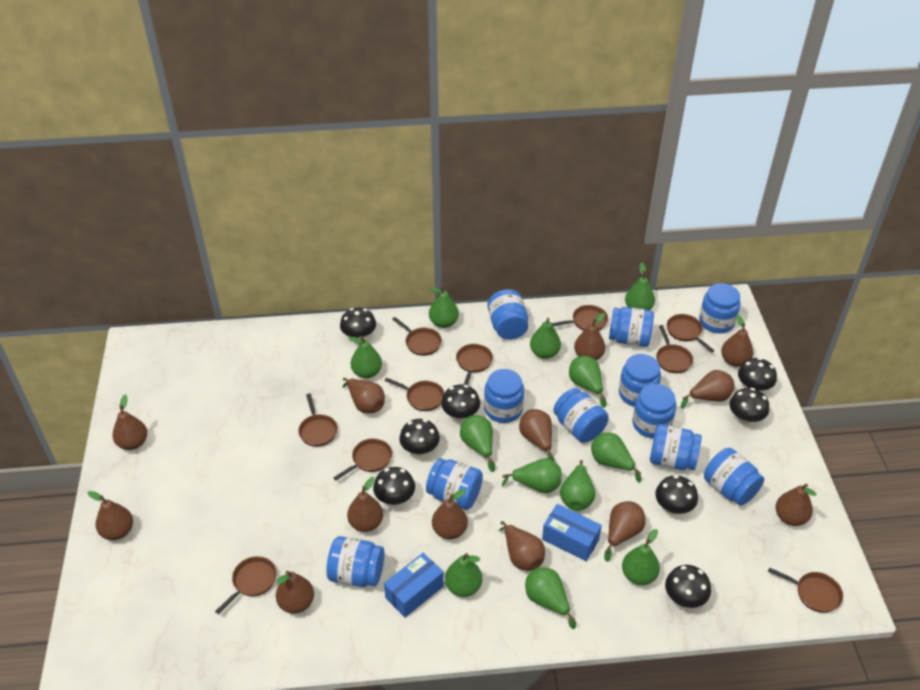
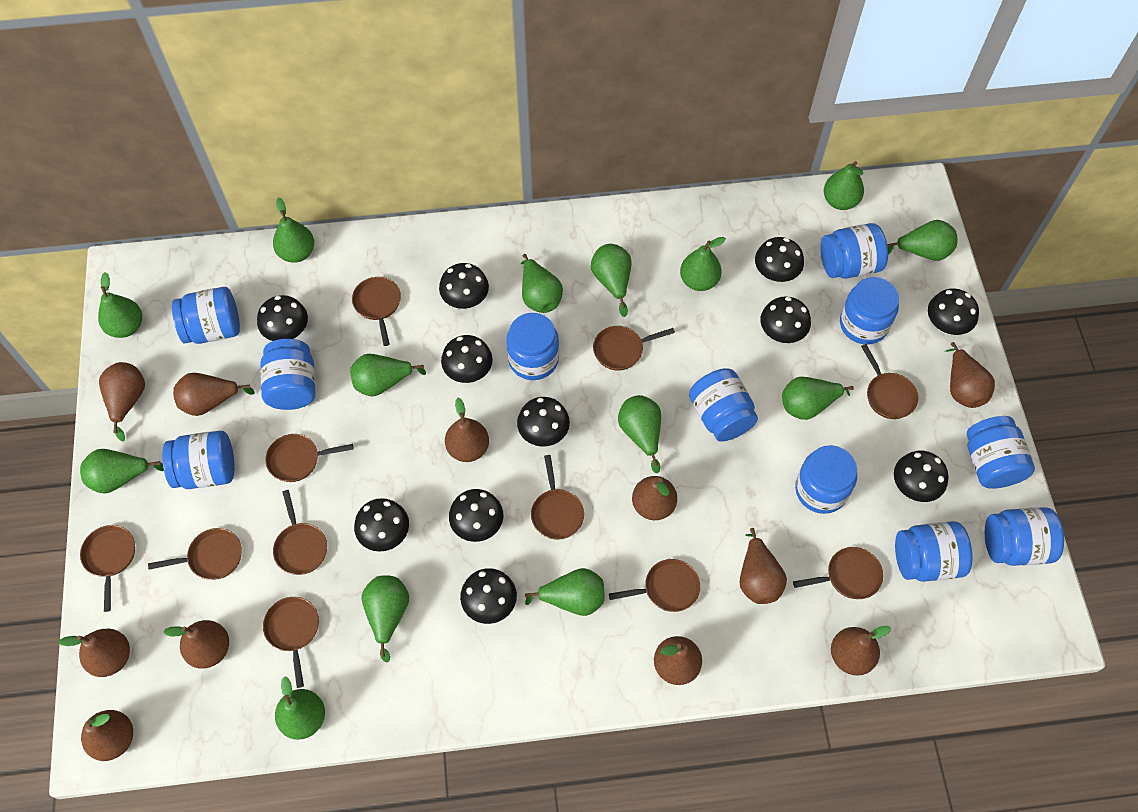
black mushroom: [340,307,376,340] [373,467,415,506] [399,419,440,456] [441,384,480,421] [655,475,698,515] [665,565,711,608] [729,388,769,425] [738,358,777,391] = 8 -> [257,295,308,341] [354,498,409,552] [439,263,489,309] [441,335,493,383] [449,489,503,542] [460,568,517,624] [517,397,570,447] [755,237,804,282] [760,296,811,343] [894,451,949,502] [928,289,979,335] = 11
blue box: [384,553,444,618] [542,504,602,561] = 2 -> none = 0
brown pan: [215,556,277,614] [298,393,338,447] [333,438,392,481] [385,377,444,411] [392,317,442,356] [456,344,493,385] [551,305,608,331] [656,325,693,373] [667,314,714,353] [768,567,843,613] = 10 -> [80,525,135,612] [148,528,242,580] [263,597,319,688] [265,434,354,482] [273,490,327,575] [352,277,401,346] [531,455,584,540] [593,326,675,371] [609,559,700,612] [793,547,883,599] [861,344,918,419] = 11
brown pear: [87,491,133,540] [112,395,147,450] [276,571,314,614] [342,377,385,414] [347,477,383,532] [432,489,468,539] [499,521,545,571] [519,409,555,461] [574,313,605,360] [604,501,646,562] [681,370,735,408] [721,314,753,367] [776,484,817,526] = 13 -> [58,629,130,677] [81,710,133,761] [99,362,145,441] [163,620,229,669] [173,373,255,416] [445,398,489,462] [632,476,677,520] [654,636,702,685] [740,528,787,604] [831,626,891,676] [945,342,995,408] = 11
green pear: [348,336,382,378] [429,286,459,328] [445,553,482,597] [460,415,495,472] [502,458,561,493] [525,567,576,629] [530,318,561,359] [560,460,595,511] [569,356,606,408] [591,433,642,483] [622,529,660,585] [625,263,655,310] = 12 -> [80,449,164,494] [98,272,142,338] [273,197,314,263] [275,676,325,740] [350,354,426,397] [362,575,409,662] [521,254,563,313] [525,568,605,616] [591,244,632,317] [618,395,661,473] [680,237,726,291] [782,377,854,420] [824,161,864,210] [887,220,958,261] = 14

